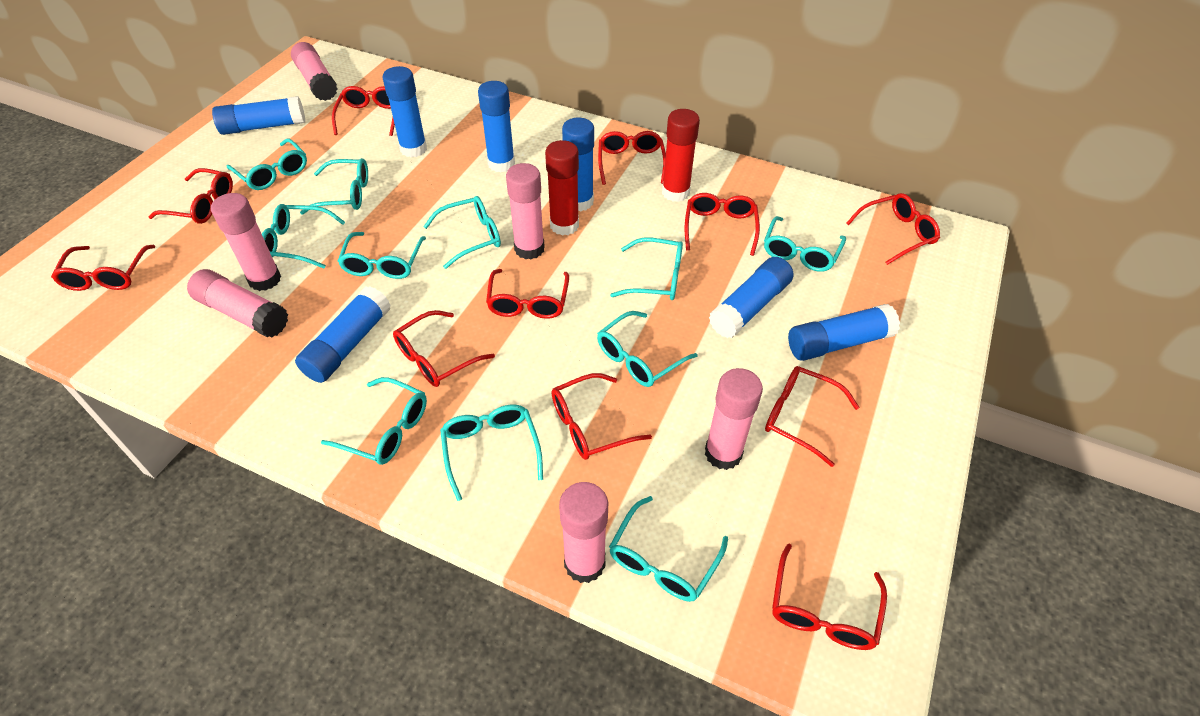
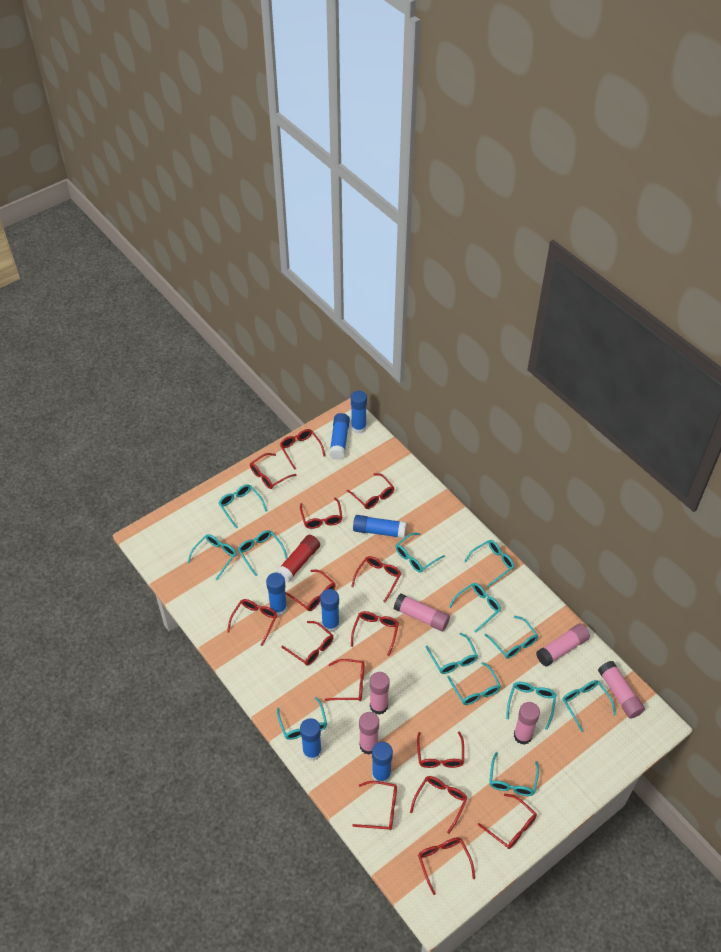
red glasses: [51,245,155,291] [148,168,233,224] [332,86,395,136] [393,310,495,387] [486,269,569,319] [552,373,652,460] [598,131,666,185] [685,193,760,256] [765,366,859,467] [772,543,887,650] [846,193,940,265] = 11 -> [227,599,278,646] [250,453,297,489] [280,429,325,470] [281,621,334,666] [285,570,336,611] [300,498,343,529] [325,659,365,701] [347,473,395,509] [351,556,401,602] [351,611,399,656] [352,781,397,830] [410,776,468,834] [417,732,464,768] [418,837,475,895] [478,793,537,849] = 15
red glue stick: [545,140,579,236] [662,109,700,202] = 2 -> [276,535,320,582] = 1
turquoise glasses: [227,138,307,190] [262,204,345,269] [300,158,368,215] [321,377,427,465] [338,232,426,279] [423,196,501,269] [440,404,543,501] [597,311,698,387] [609,496,728,602] [610,238,683,300] [764,216,846,272] = 11 -> [187,534,237,580] [218,484,267,528] [238,530,288,576] [277,697,327,740] [396,533,445,573] [426,633,478,674] [447,662,501,705] [449,583,501,633] [464,540,514,587] [484,616,538,659] [489,752,539,796] [506,682,556,730] [562,680,616,732] = 13

